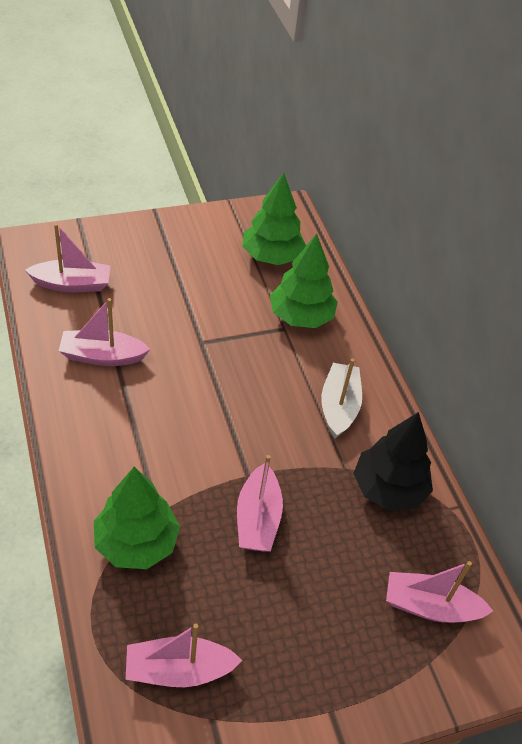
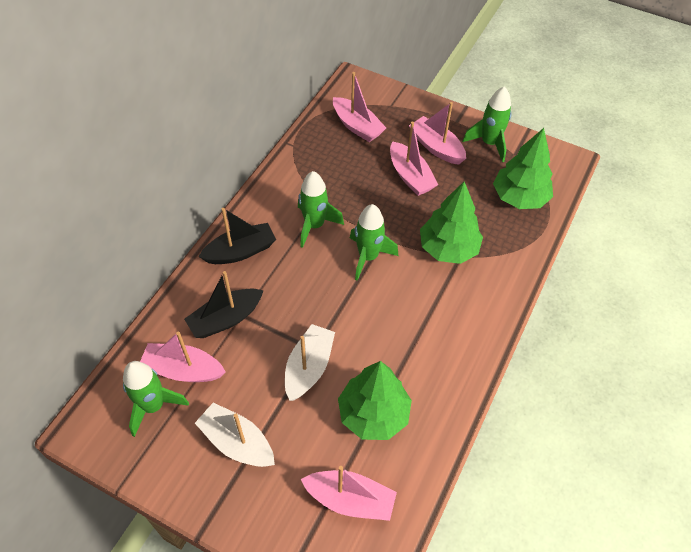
black boat: none = 0 -> [184,271,264,338] [198,208,276,264] = 2
black tree: [353,412,433,511] = 1 -> none = 0
green rocket: none = 0 -> [123,361,189,437] [298,171,344,248] [350,204,398,281] [463,86,511,162] = 4
white boat: [321,359,362,438] = 1 -> [195,403,275,467] [285,324,335,401] = 2

